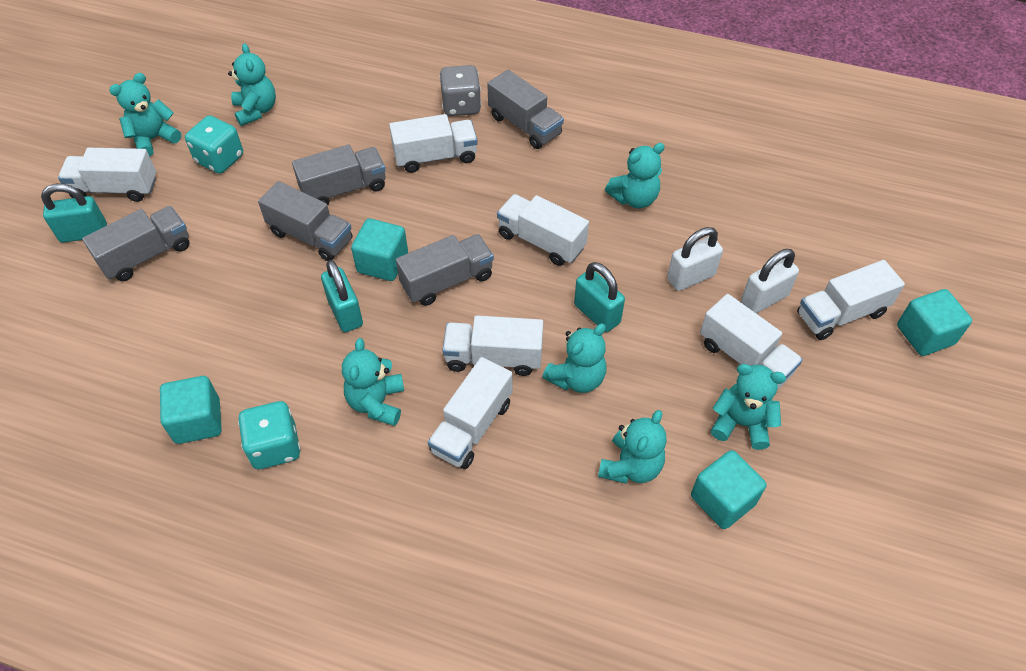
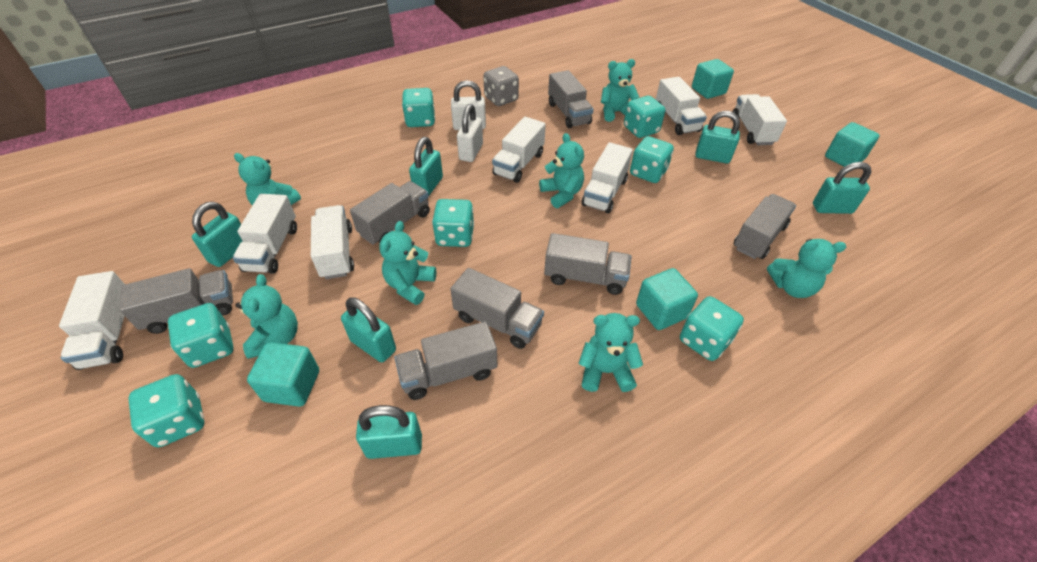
grey truck: [82,206,190,281] [258,181,352,261] [292,144,386,205] [396,234,494,306] [487,70,564,149] = 5 -> [119,268,233,334] [350,181,430,245] [394,321,498,400] [451,268,544,349] [544,233,631,295] [548,70,594,128] [733,194,796,259] = 7
turquoise dice: [185,116,243,174] [238,401,301,469] = 2 -> [128,374,204,447] [168,303,234,368] [402,88,435,127] [432,199,474,247] [624,96,665,138] [630,136,674,183] [680,296,744,361] = 7
turquoise padlock: [41,183,107,243] [321,260,363,332] [574,262,625,332] = 3 -> [192,202,243,267] [341,297,396,363] [356,405,422,459] [409,137,443,195] [695,111,740,164] [813,162,872,214] = 6

